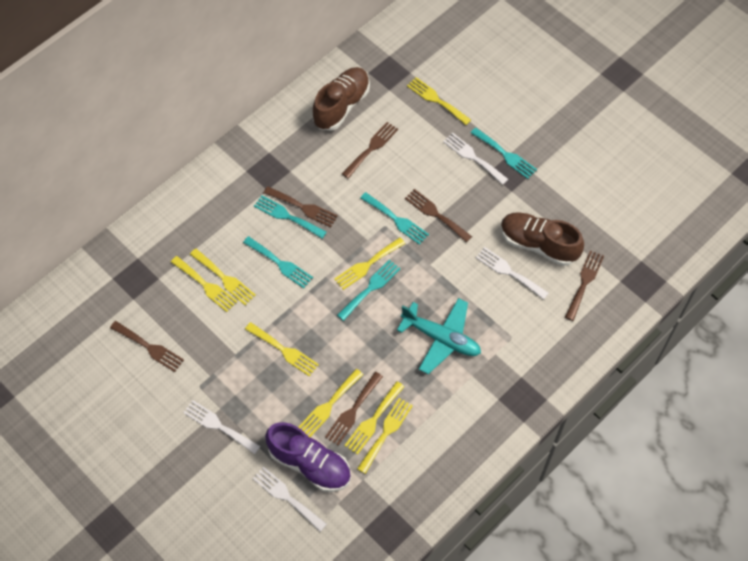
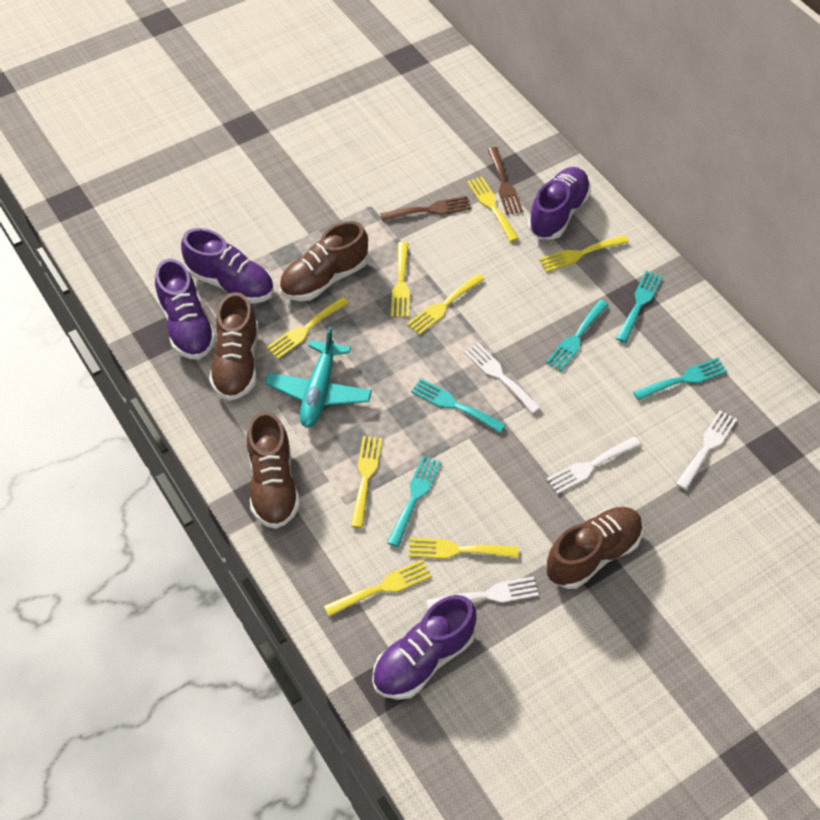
brown fork: [110,321,184,372] [263,186,338,227] [325,372,383,446] [342,122,398,179] [405,189,472,242] [565,250,604,321] = 6 -> [380,196,471,221] [488,147,523,214] = 2
brown shoe: [312,67,370,131] [501,212,584,266] = 2 -> [209,292,259,401] [247,411,300,529] [279,221,368,301] [546,507,643,589] = 4
purple shoe: [265,422,351,492] = 1 -> [155,259,216,359] [181,228,274,304] [372,595,477,700] [528,167,591,239] = 4

